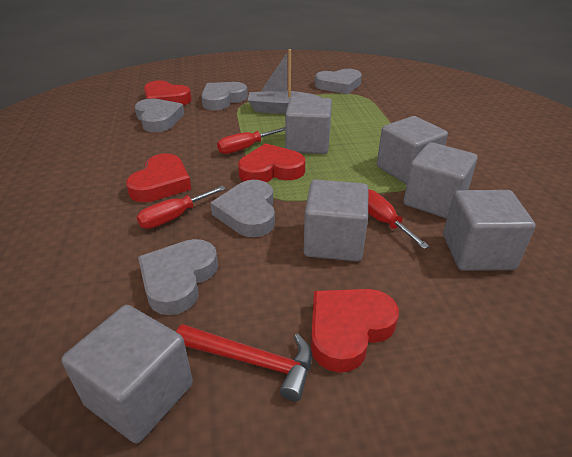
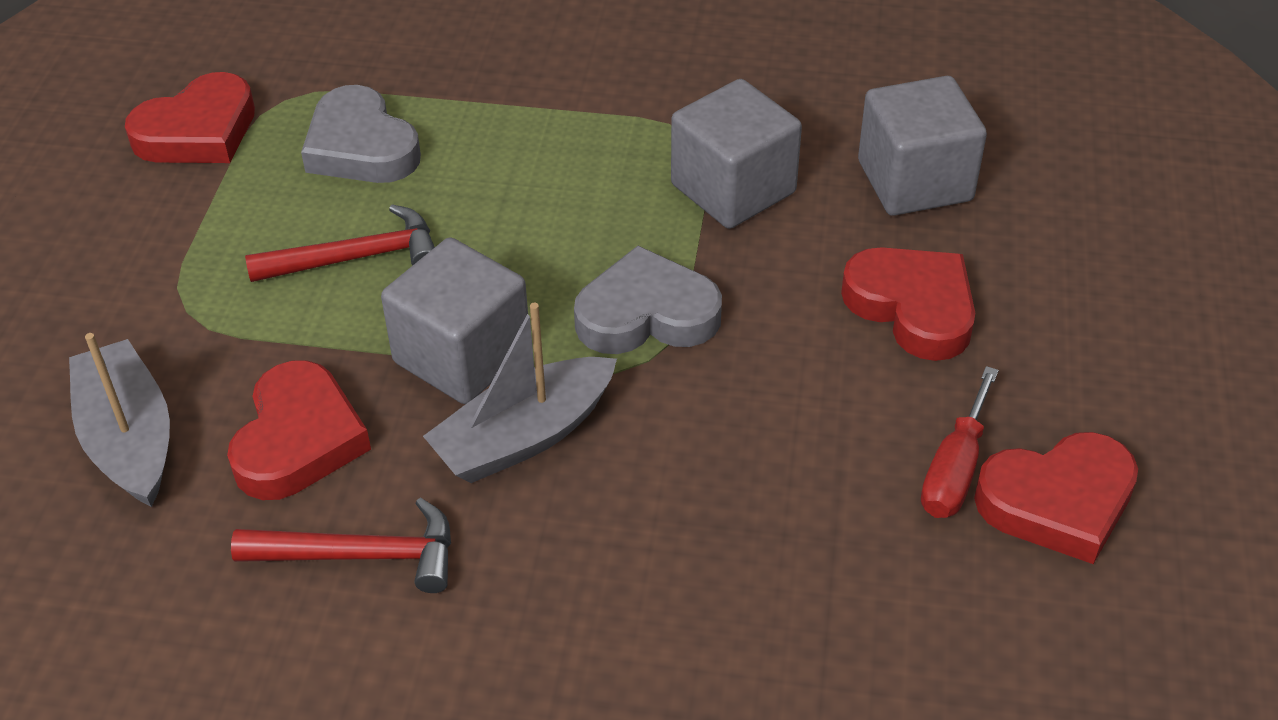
grey boat: [248,49,321,114] = 1 -> [69,333,170,507] [423,303,617,483] = 2
grey cube: [61,305,193,444] [285,96,332,154] [304,180,368,262] [377,116,448,184] [403,142,478,219] [443,190,536,271] = 6 -> [381,237,528,404] [671,79,802,229] [858,76,987,216] = 3
grey heart: [135,98,185,132] [138,239,218,315] [201,82,248,110] [211,180,275,237] [315,69,362,94] = 5 -> [301,85,421,183] [574,246,722,354] = 2
red hammer: [176,324,312,401] = 1 -> [231,498,451,593] [245,204,435,282] = 2
red screwdriver: [137,186,226,229] [217,127,285,154] [368,189,429,249] = 3 -> [921,366,999,518] = 1

